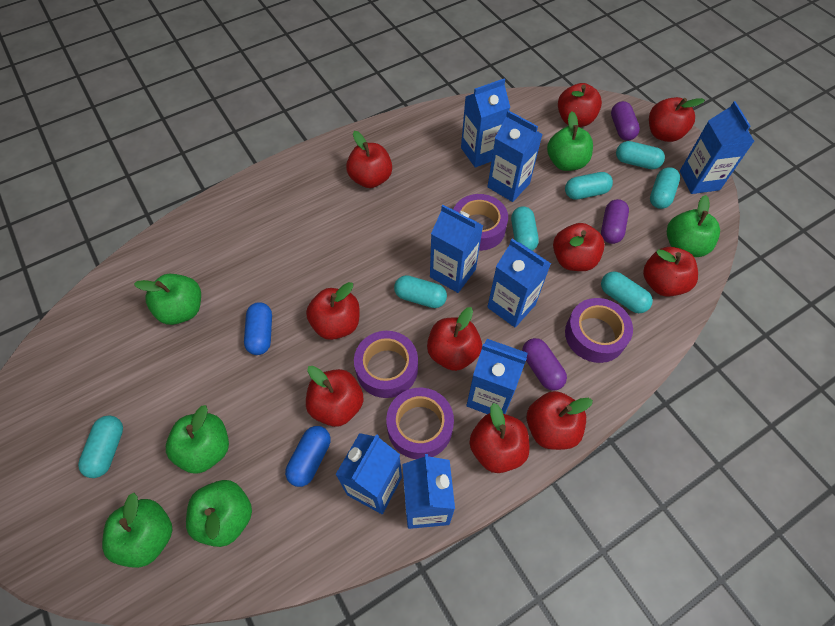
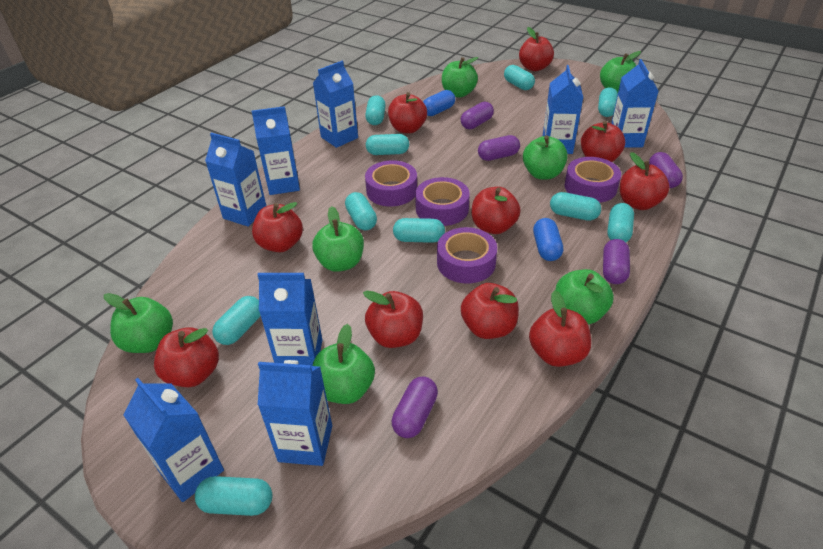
green apple: [102,493,172,568] [134,274,201,325] [166,405,229,474] [186,480,252,547] [547,112,593,171] [667,195,720,257] = 6 -> [104,293,173,353] [312,206,364,272] [313,324,375,404] [442,57,479,98] [523,135,568,179] [555,269,614,325] [600,51,641,93] = 7
purple capsule: [522,338,567,391] [601,199,629,244] [611,101,640,141] = 3 -> [392,377,438,438] [461,102,494,129] [478,135,520,161] [603,239,630,284] [649,152,683,188] = 5
turquoise capsule: [78,416,123,478] [394,275,447,308] [511,206,539,251] [565,172,613,200] [601,272,653,313] [616,141,665,169] [650,167,680,209] = 7 -> [195,476,273,516] [212,296,261,345] [345,192,377,230] [365,95,386,125] [366,134,409,155] [393,218,445,243] [504,65,535,90] [550,192,601,221] [598,87,618,117] [607,203,634,242] = 10

